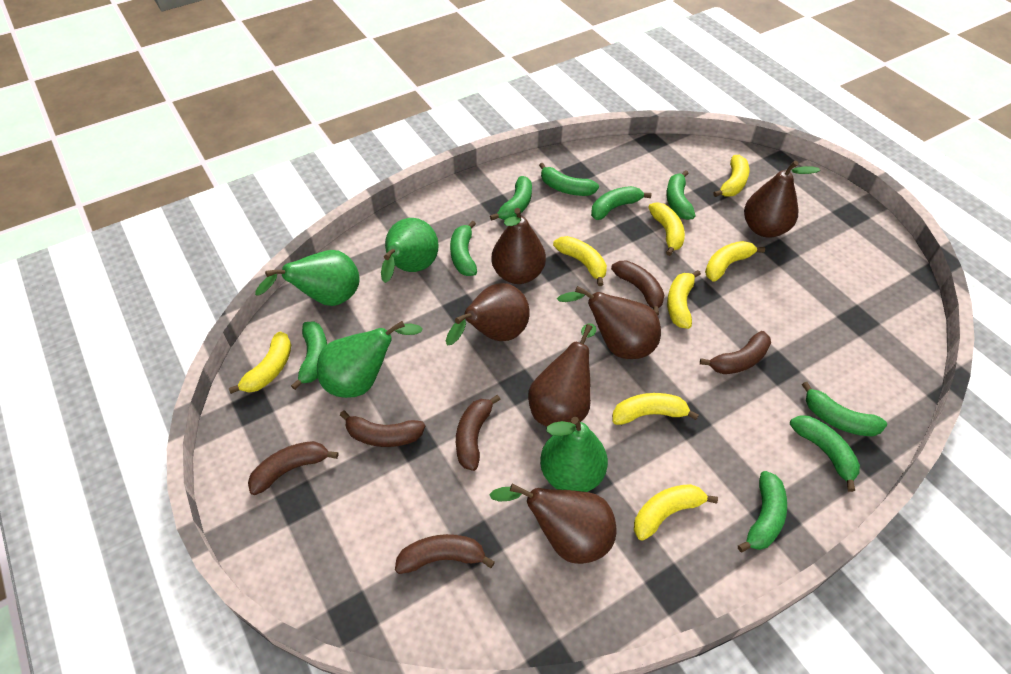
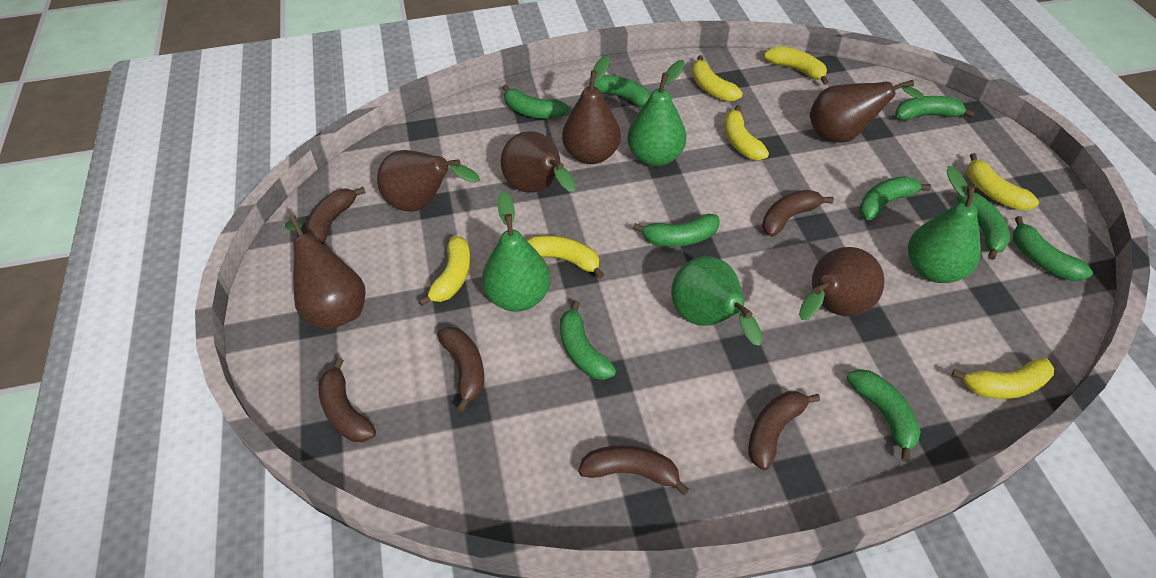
yellow banana: [229,332,291,394] [553,236,607,286] [612,393,699,425] [634,484,718,541] [648,202,685,256] [667,270,701,329] [705,241,765,282] [713,155,749,197] = 8 -> [418,236,471,306] [526,235,604,279] [692,55,743,102] [724,105,769,160] [764,46,829,85] [951,358,1054,399] [967,153,1039,210] = 7

